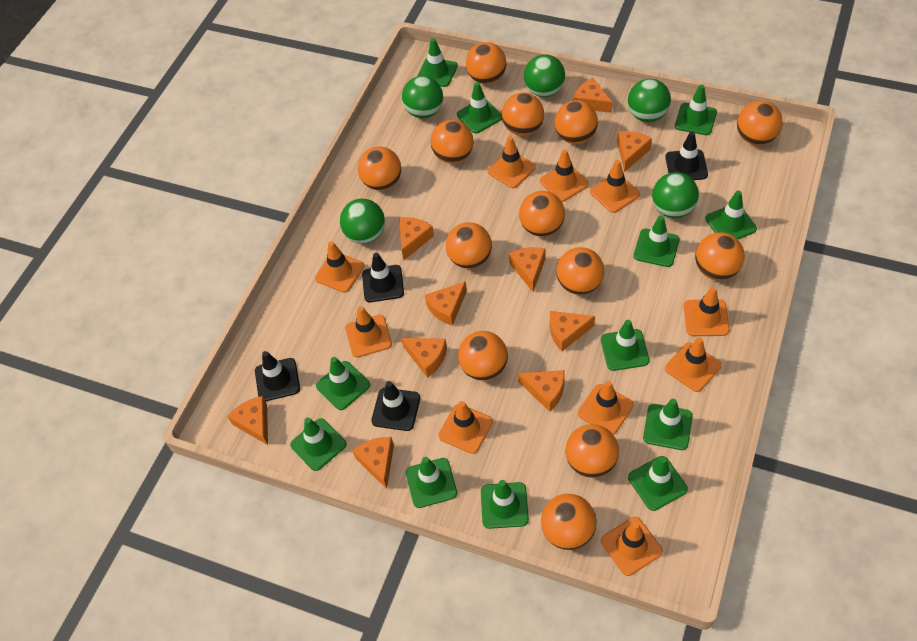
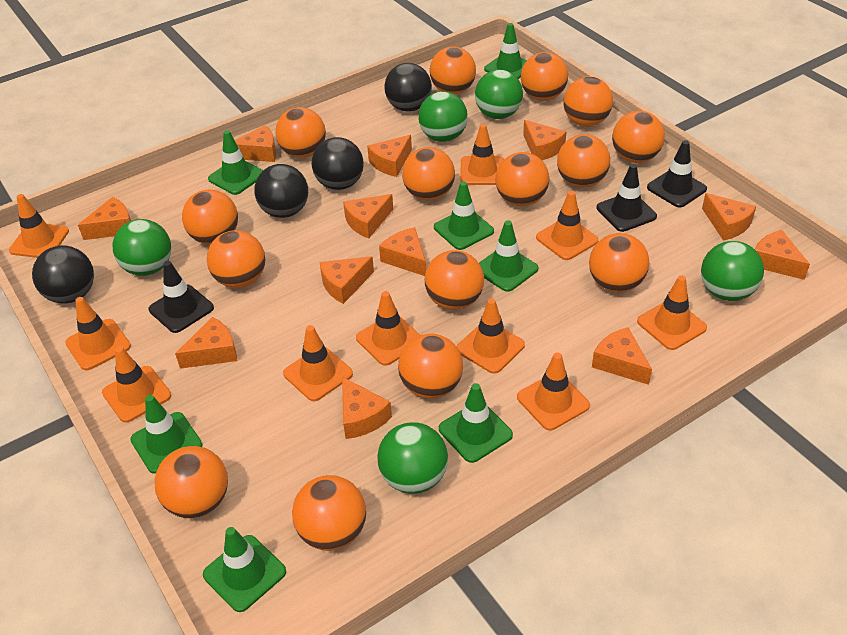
black ball: none = 0 -> [32,245,94,304] [255,164,308,218] [311,137,364,190] [384,63,432,112] = 4
black traffic cone: [255,351,300,402] [362,253,404,302] [371,381,420,431] [665,132,708,180] = 4 -> [149,261,214,333] [597,164,657,232] [647,140,707,208] = 3
green traffic cone: [290,418,347,471] [316,357,370,410] [406,457,457,508] [417,38,458,87] [457,82,502,134] [481,480,529,529] [601,320,649,371] [628,456,688,511] [634,215,680,267] [643,399,693,450] [675,84,717,135] [706,190,757,239] = 12 -> [130,395,203,474] [203,527,286,612] [208,130,263,195] [434,181,494,250] [439,383,513,463] [479,221,538,292] [484,23,527,79] = 7
orange ball: [358,146,401,190] [431,120,474,163] [446,222,492,269] [458,331,508,381] [466,42,506,84] [502,92,544,136] [519,191,565,236] [541,494,597,550] [555,100,598,144] [557,247,604,295] [565,424,619,478] [695,232,745,280] [737,100,782,145] = 13 -> [154,446,228,518] [182,190,238,245] [207,230,265,288] [275,107,326,158] [292,475,366,551] [398,334,463,399] [402,147,455,200] [425,250,484,310] [430,47,476,94] [496,152,549,206] [521,52,568,101] [557,134,610,187] [564,77,613,127] [589,233,649,292] [612,111,665,163] = 15
orange cheese: [227,396,268,445] [352,437,394,489] [399,217,434,260] [401,338,447,378] [425,281,467,326] [509,247,546,292] [518,370,564,412] [550,311,595,351] [574,78,612,113] [617,131,652,172] = 10 -> [78,197,131,240] [175,317,237,369] [235,125,276,162] [319,256,374,304] [342,377,392,439] [343,194,393,239] [367,135,412,177] [379,227,426,276] [523,120,566,160] [592,327,652,385] [702,193,756,241] [755,230,810,280] = 12

